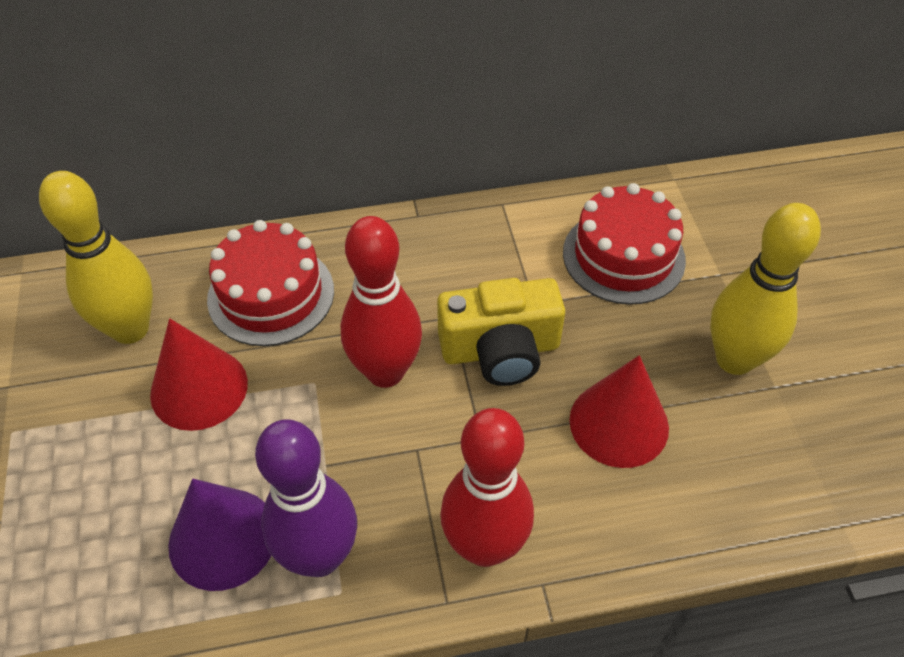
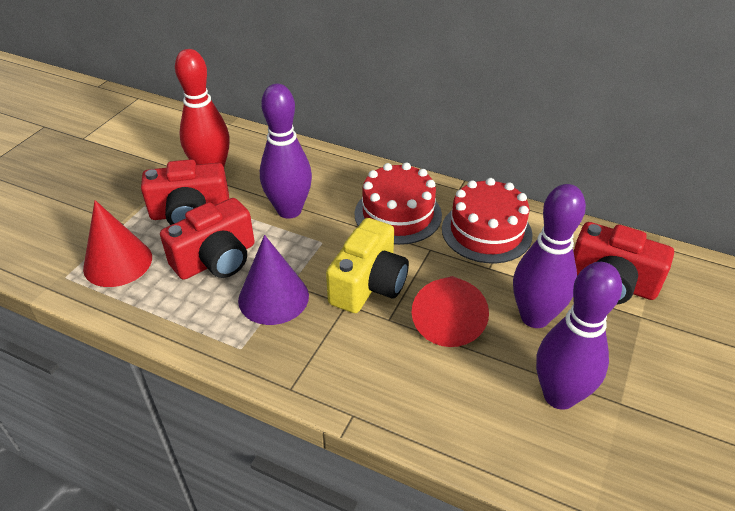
purple bowling pin: [255,419,357,577] = 1 -> [260,84,312,219] [513,184,586,328] [536,262,622,410] = 3
red bowling pin: [341,216,422,388] [440,408,534,567] = 2 -> [175,49,230,167] = 1
red camera: none = 0 -> [141,159,229,225] [160,198,255,280] [573,222,674,305] = 3
yellow bowling pin: [39,171,153,344] [710,203,821,375] = 2 -> none = 0

